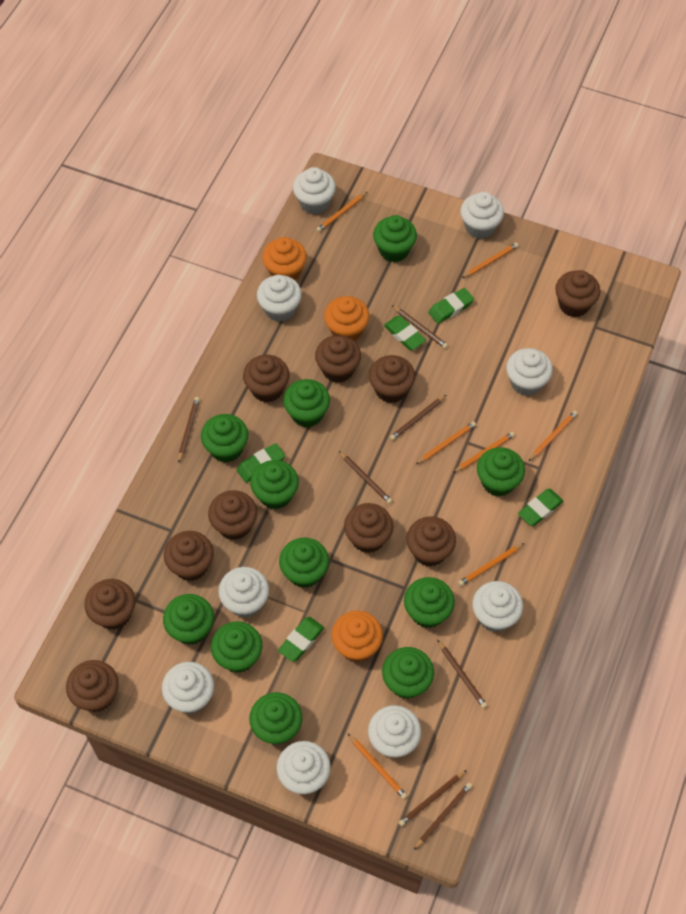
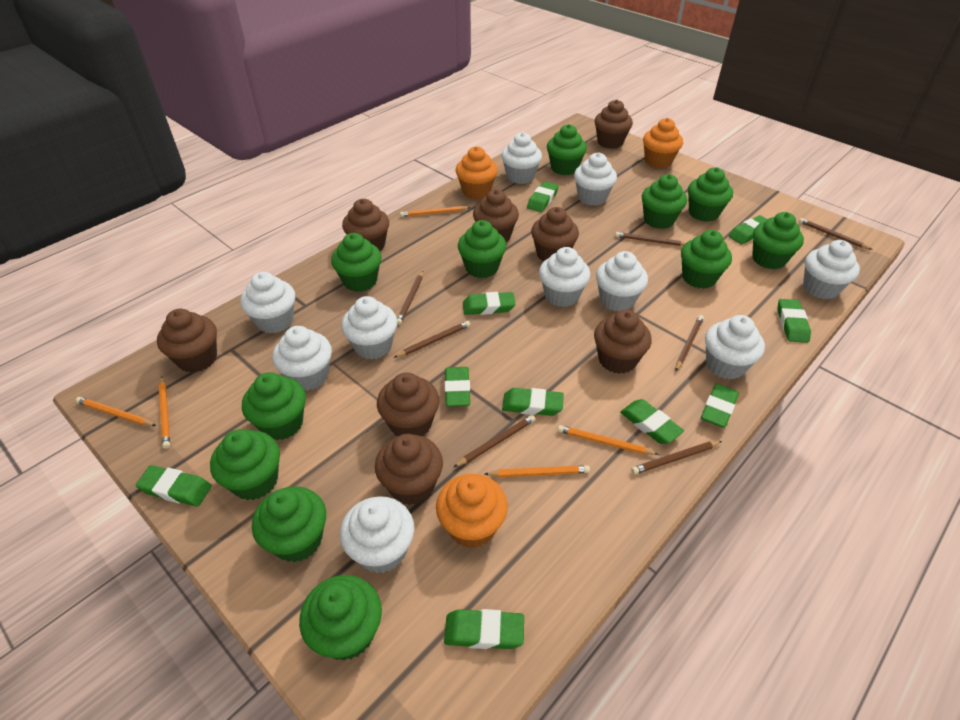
brown cupcake: [66,660,119,712] [84,579,135,630] [164,531,214,581] [208,490,257,540] [243,355,290,403] [315,335,361,383] [344,503,393,553] [369,355,415,403] [407,516,456,566] [555,270,601,317] = 10 -> [157,309,217,373] [342,199,389,251] [375,434,443,505] [377,372,440,436] [473,189,519,242] [531,207,579,261] [594,100,633,149] [594,310,652,374] = 8
green eraser: [236,443,285,483] [278,617,324,662] [384,316,426,350] [428,288,474,324] [518,489,563,526] = 5 -> [136,465,212,506] [444,609,524,649] [445,367,470,407] [463,292,516,315] [502,388,564,416] [527,181,559,212] [620,399,684,444] [701,384,739,428] [728,215,767,245] [777,299,811,343] = 10
orange pencil: [316,192,367,232] [348,734,407,799] [416,421,476,464] [453,432,515,473] [458,543,524,586] [462,243,519,278] [529,411,578,461] = 7 -> [75,397,156,426] [159,376,170,449] [400,206,470,217] [485,465,590,477] [557,425,659,455] = 5
white cupcake: [162,662,214,714] [219,567,269,618] [257,275,302,322] [277,741,331,794] [293,167,336,214] [368,705,421,758] [461,192,504,239] [472,581,523,632] [506,348,553,396] = 9 -> [241,272,295,334] [272,326,332,391] [340,496,415,573] [341,296,397,360] [501,132,542,184] [539,247,590,307] [574,152,617,206] [596,251,648,312] [705,315,765,380] [803,240,860,299] = 10

